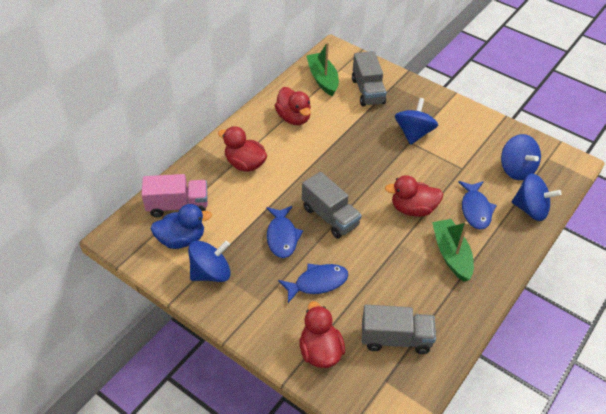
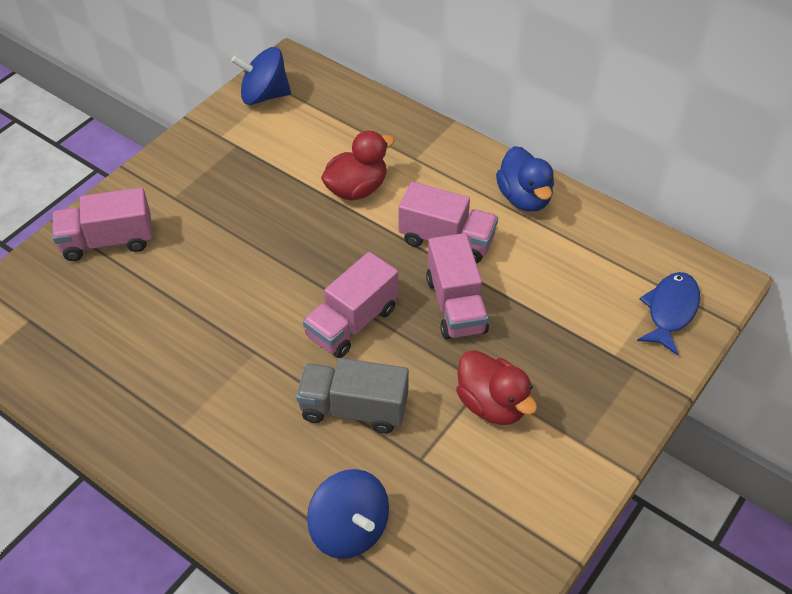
blue fish: [266,206,303,258] [278,264,348,303] [458,181,497,230] = 3 -> [637,272,700,355] = 1
blue spinning top: [188,241,230,282] [395,98,438,145] [501,134,541,180] [512,174,562,221] = 4 -> [231,47,291,105] [307,469,389,559] = 2
green boat: [306,42,339,97] [432,219,474,282] = 2 -> none = 0
grey truck: [302,172,362,239] [352,51,386,106] [362,305,436,354] = 3 -> [296,358,409,434] = 1
pink truck: [142,174,208,217] = 1 -> [52,187,152,261] [303,252,398,358] [398,182,498,263] [426,233,489,340] = 4
red duck: [218,126,267,172] [275,87,311,125] [299,301,345,368] [385,175,443,217] = 4 -> [321,131,395,201] [456,350,537,425] = 2

